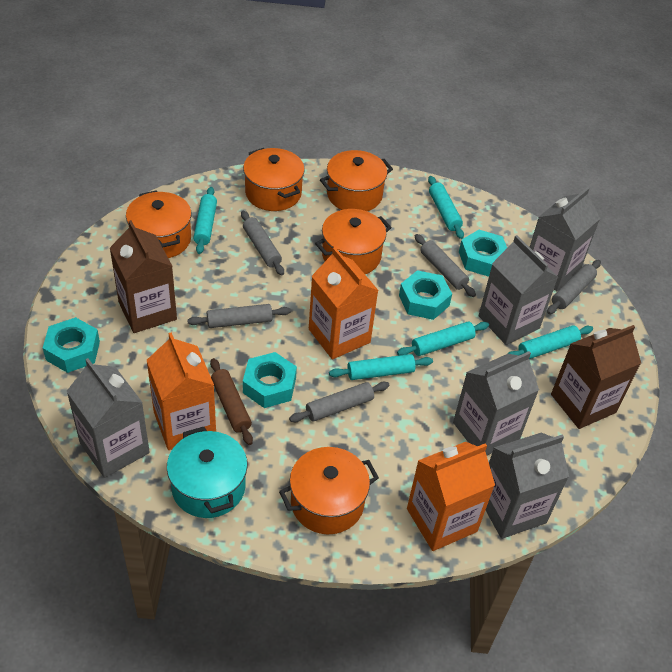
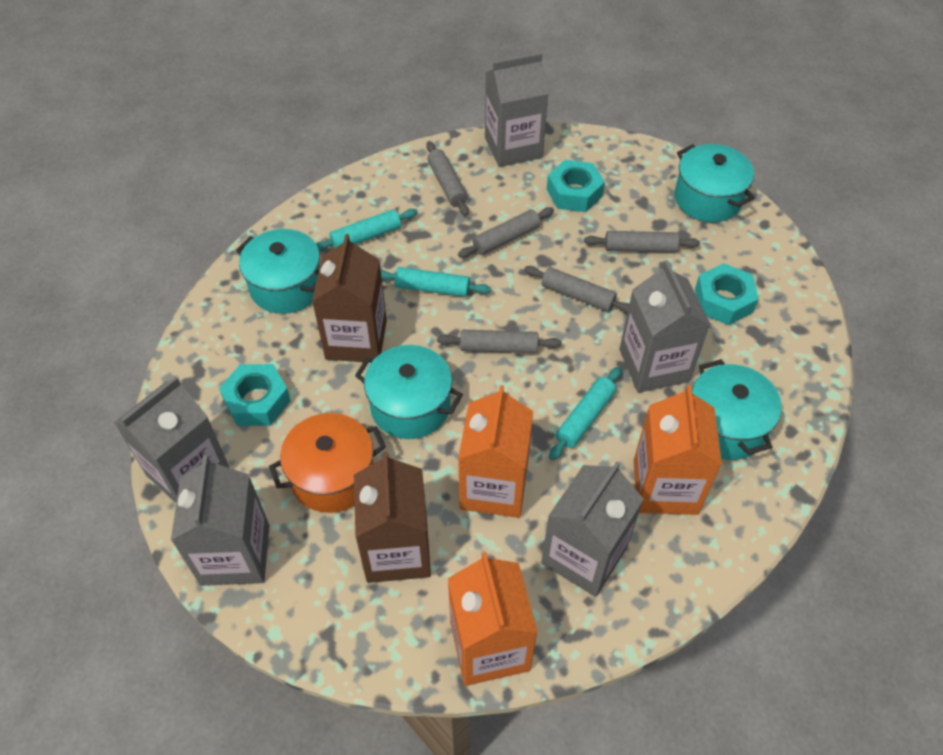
brown rolling pin: [210,358,253,445] = 1 -> none = 0
orange pot: [126,190,192,258] [243,148,305,211] [279,447,379,534] [315,209,392,274] [320,150,393,211] = 5 -> [269,413,386,513] = 1
turquoise nut: [43,317,100,373] [243,352,297,408] [399,270,452,320] [459,230,507,277] = 4 -> [219,364,291,426] [547,160,605,212] [695,263,759,325] = 3
turquoise pot: [167,427,248,518] = 1 -> [236,229,320,314] [355,345,463,439] [675,144,755,222] [692,359,782,460] = 4
turquoise rolling pin: [193,187,217,254] [329,354,433,380] [397,322,489,356] [428,176,464,239] [507,325,593,359] = 5 -> [316,209,418,252] [381,267,491,297] [549,366,622,460] = 3

